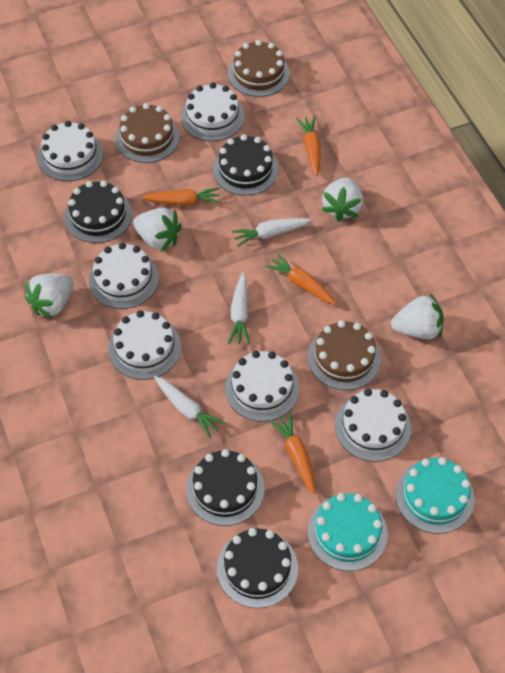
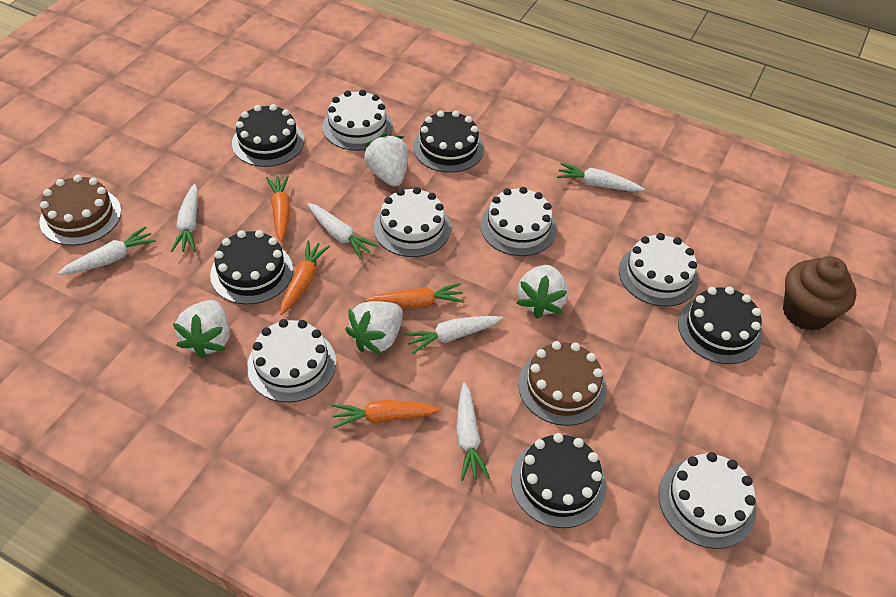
black cake: [64,180,132,243] [186,449,265,526] [213,134,279,196] [217,528,298,608] = 4 -> [210,230,293,305] [232,104,304,167] [413,110,484,173] [511,433,607,528] [678,286,762,364] = 5
brown cake: [115,103,180,163] [228,40,290,97] [308,320,381,390] = 3 -> [39,175,121,246] [518,341,607,426] = 2
brown cupcake: none = 0 -> [783,256,856,331] = 1
turquoise cake: [308,493,388,571] [396,457,475,534] = 2 -> none = 0
white carrot: [154,376,225,438] [228,272,250,344] [231,218,312,247] = 3 -> [58,226,156,275] [171,184,198,252] [307,203,378,259] [404,316,503,354] [456,383,490,481] [557,163,644,192] = 6

